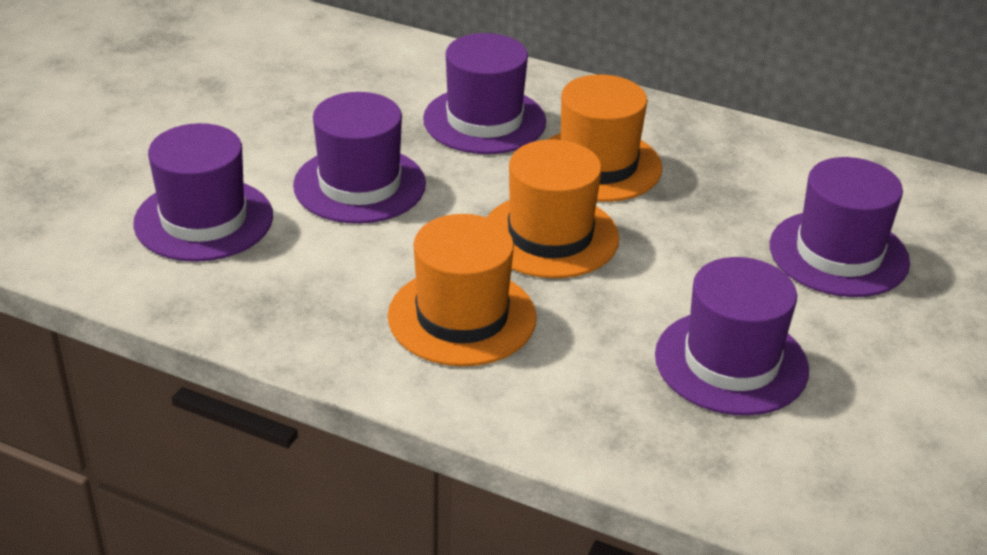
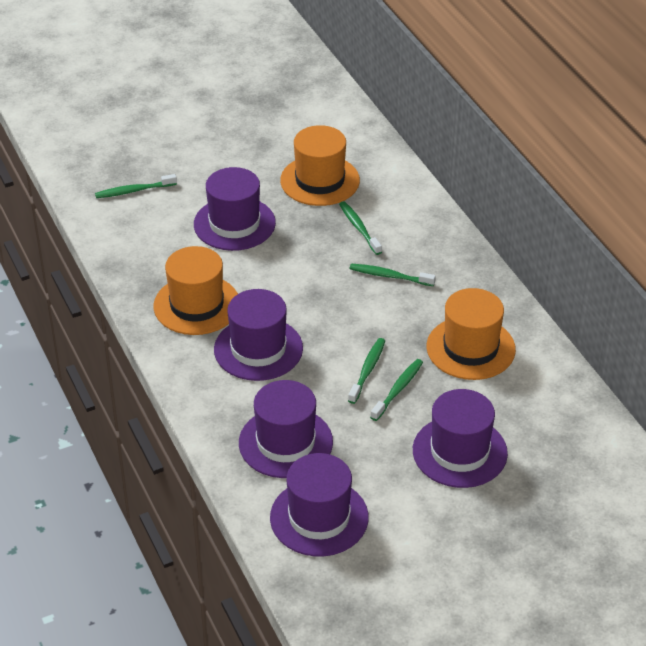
green toothbrush: none = 0 -> [95,174,177,198] [339,201,382,255] [348,338,385,404] [349,264,436,286] [370,359,423,421] = 5

